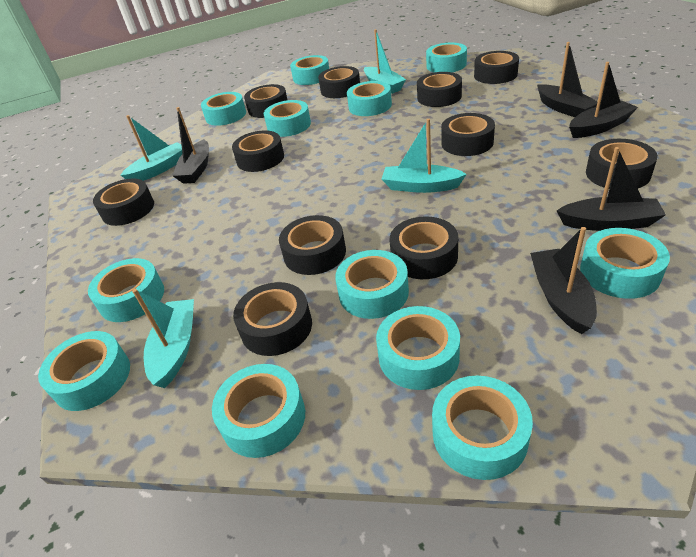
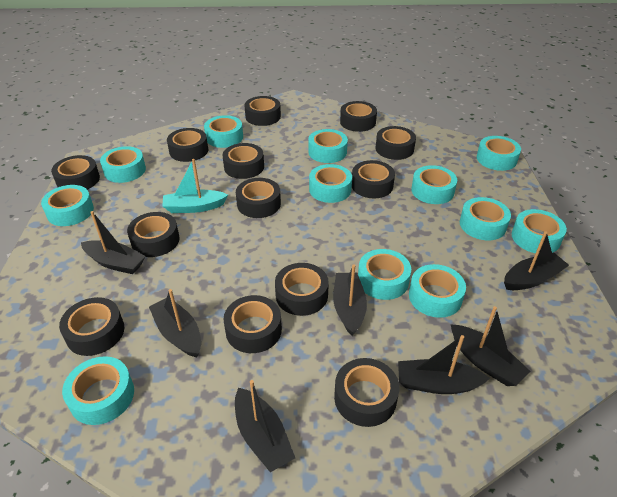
black boat: [172,107,209,184] [530,227,597,334] [537,42,598,117] [557,147,666,231] [569,62,638,138] = 5 -> [81,211,146,274] [149,289,201,358] [235,380,295,472] [333,265,367,336] [398,335,490,394] [450,306,531,386] [504,231,569,290] = 7
black tape: [93,178,154,226] [232,130,284,172] [233,282,312,356] [244,84,287,118] [279,215,346,275] [318,66,360,98] [389,216,458,279] [417,72,462,107] [441,113,495,156] [474,51,519,84] [586,139,658,189] = 11 -> [51,155,100,189] [59,297,124,356] [127,212,179,257] [167,128,208,162] [222,143,264,179] [223,295,282,353] [236,178,281,218] [244,96,281,126] [275,263,329,316] [334,358,400,427] [340,101,377,132] [352,160,395,198] [375,126,416,160] = 13
turquoise boat: [120,115,183,181] [132,289,194,388] [364,29,406,94] [382,119,467,193] = 4 -> [162,159,228,213] = 1

